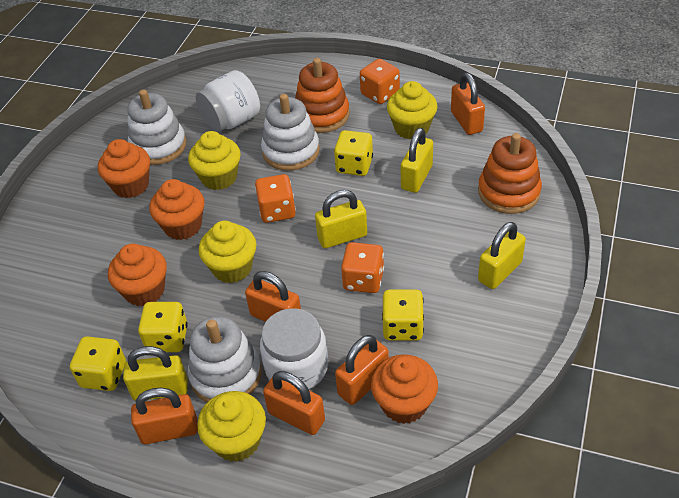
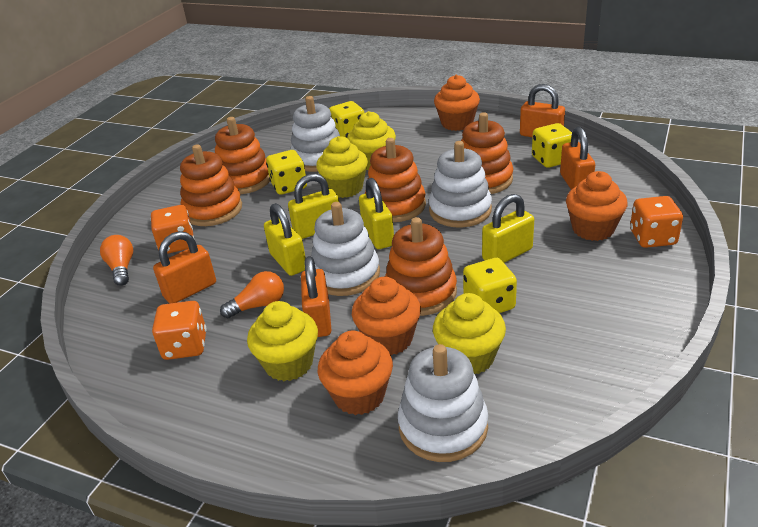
orange light bulb: none = 0 -> [100,235,133,286] [220,271,284,318] = 2
orange padlock: [131,388,198,444] [245,271,301,322] [263,371,325,435] [335,335,389,405] [451,73,485,135] = 5 -> [153,231,216,303] [301,256,331,337] [520,84,565,137] [560,127,595,190] = 4
orange stacking toy: [295,58,350,133] [478,133,542,214] = 2 -> [180,144,242,226] [215,117,270,194] [365,138,426,222] [385,217,457,316] [461,112,513,194] = 5
white jar: [196,70,260,132] [260,308,328,389] = 2 -> none = 0
white stacking toy: [127,89,186,165] [188,316,262,402] [261,94,320,171] = 3 -> [290,96,340,172] [311,202,380,296] [398,344,488,462] [429,141,492,228] = 4

